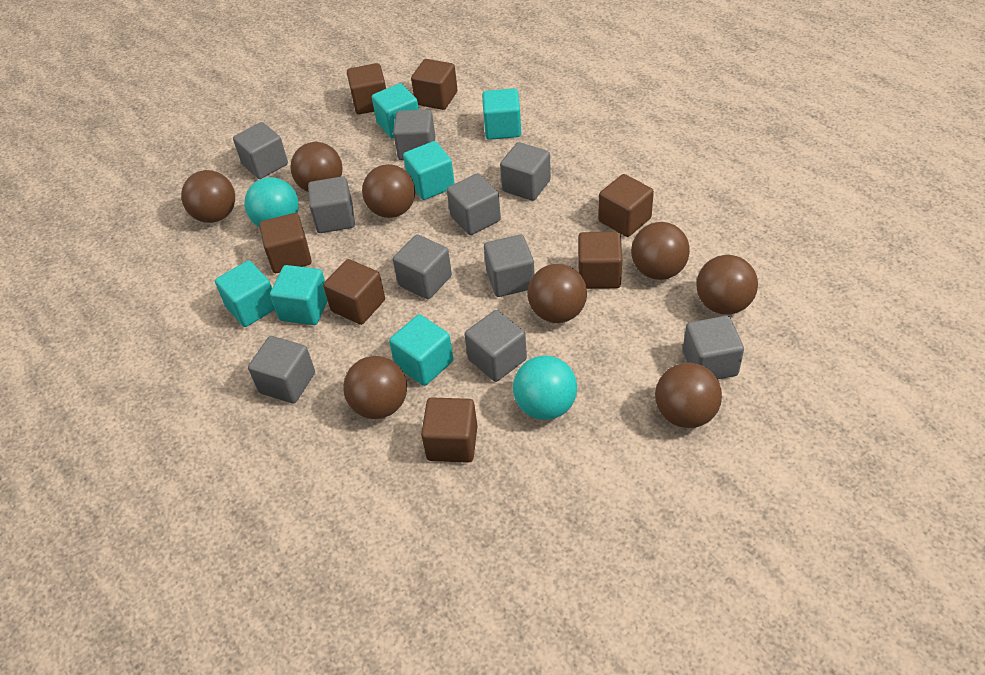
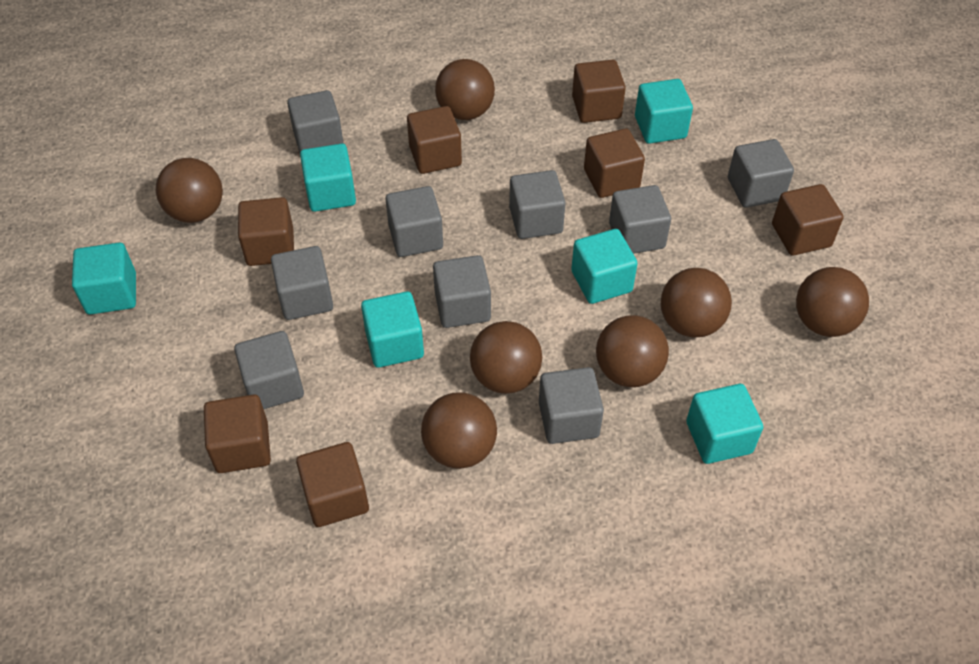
brown ball: [181,170,235,223] [290,142,343,192] [343,356,407,419] [362,164,415,218] [527,264,587,323] [631,222,690,280] [655,363,722,428] [697,255,758,315] = 8 -> [156,158,223,223] [421,392,497,469] [435,59,495,120] [470,321,542,394] [596,315,669,387] [661,268,732,338] [796,267,869,337] = 7
grey cube: [233,122,288,179] [248,336,315,403] [308,176,355,233] [393,110,435,160] [393,234,452,299] [447,173,501,235] [464,310,527,382] [484,235,535,297] [500,142,551,201] [683,316,744,379] = 10 -> [234,331,304,409] [271,246,333,320] [287,90,344,153] [386,186,443,257] [433,255,491,328] [509,170,566,239] [539,367,604,444] [609,185,671,254] [728,139,794,208] = 9
turquoise ball: [244,177,299,227] [513,356,577,420] = 2 -> none = 0

